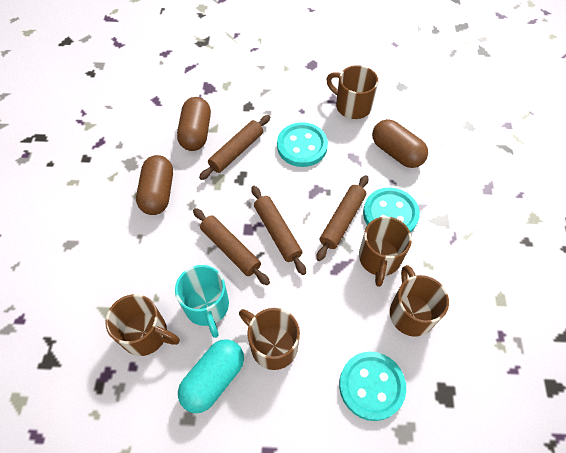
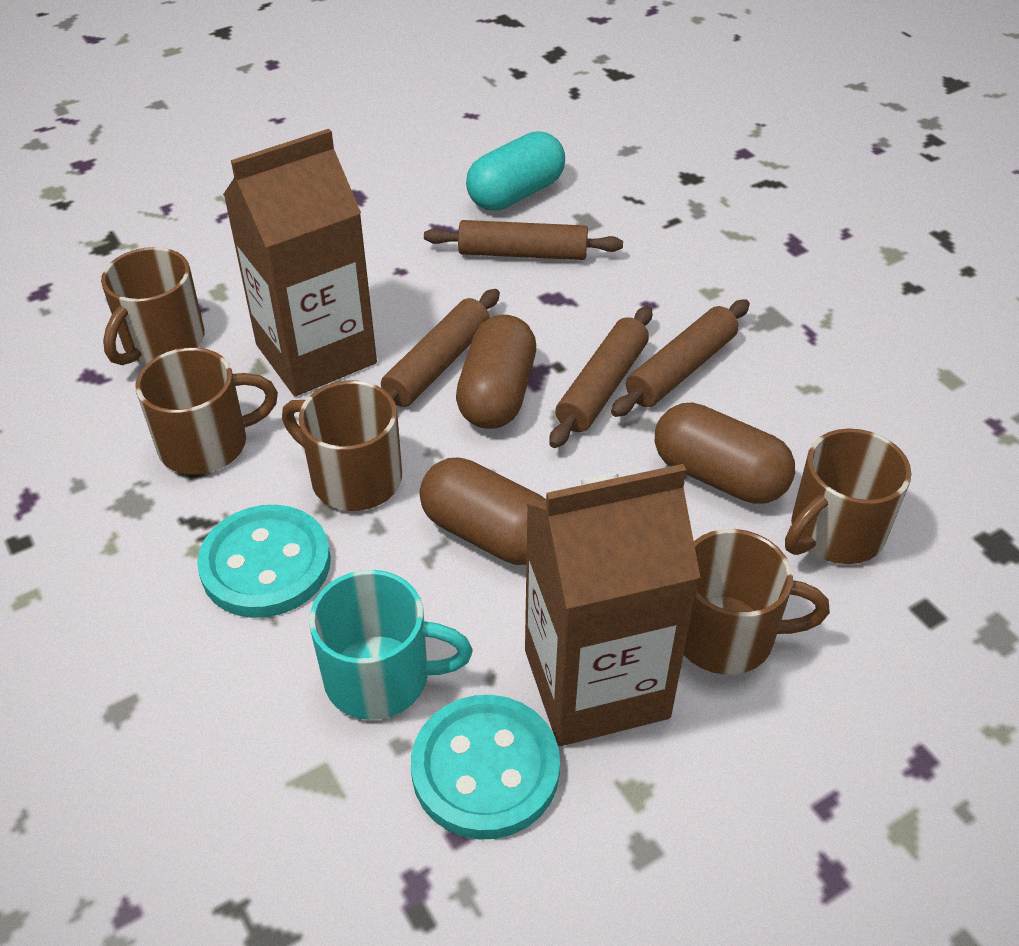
brown carton: none = 0 -> [223,129,377,396] [525,464,700,746] = 2
turquoise button: [277,122,328,167] [339,352,406,421] [363,188,420,233] = 3 -> [197,505,331,618] [411,695,560,840] = 2

